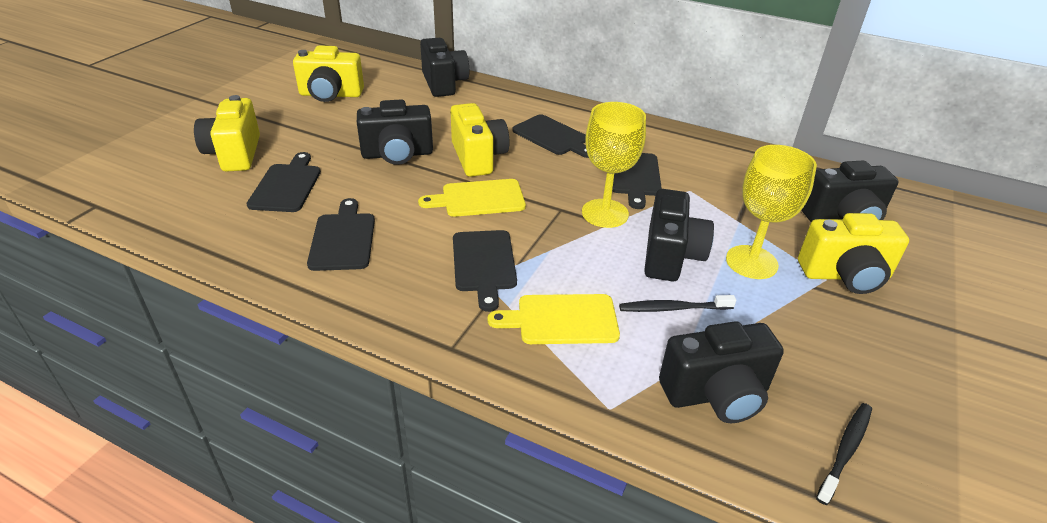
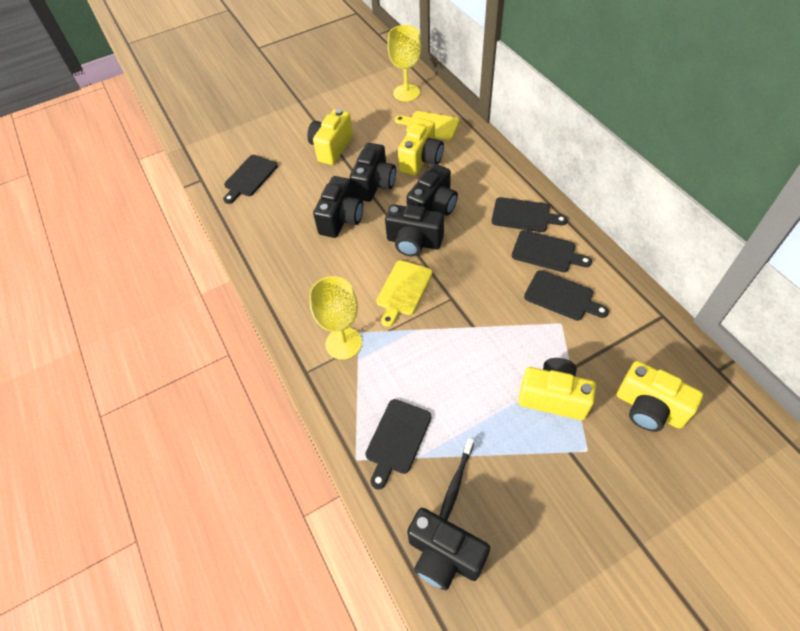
black toothbrush: [619,295,736,312] [816,403,872,505] = 2 -> [440,438,474,520] = 1

